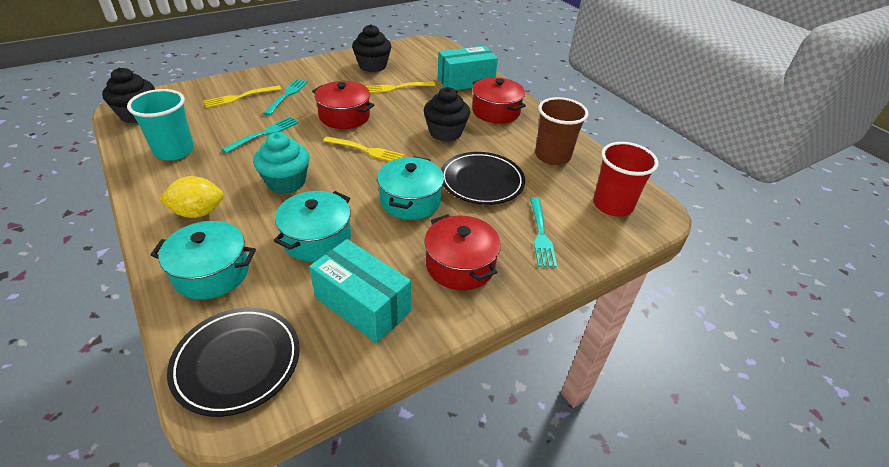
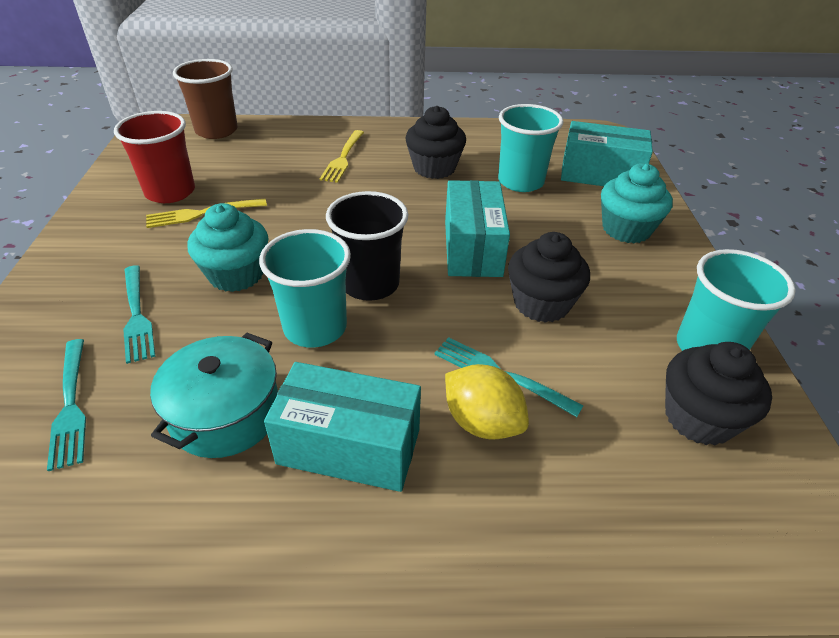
black cup: none = 0 -> [326,191,409,301] = 1
black plate: [167,307,300,417] [441,152,525,205] = 2 -> none = 0
red pot: [312,81,374,129] [425,214,501,290] [472,77,526,124] = 3 -> none = 0
turquoise box: [309,239,411,343] [438,46,498,90] = 2 -> [264,362,421,492] [445,180,510,277] [561,121,653,186] = 3
turquoise cup: [127,89,194,160] = 1 -> [259,229,351,348] [498,104,564,192] [677,249,796,351] = 3
turquoise cupcake: [253,132,310,194] = 1 -> [187,203,268,292] [601,163,673,243] = 2
turquoise pot: [151,221,256,300] [274,191,351,262] [377,156,444,220] = 3 -> [150,333,278,458] = 1
yellow fork: [203,86,282,108] [323,136,404,161] [366,82,435,93] = 3 -> [146,199,267,228] [320,130,364,183] = 2

